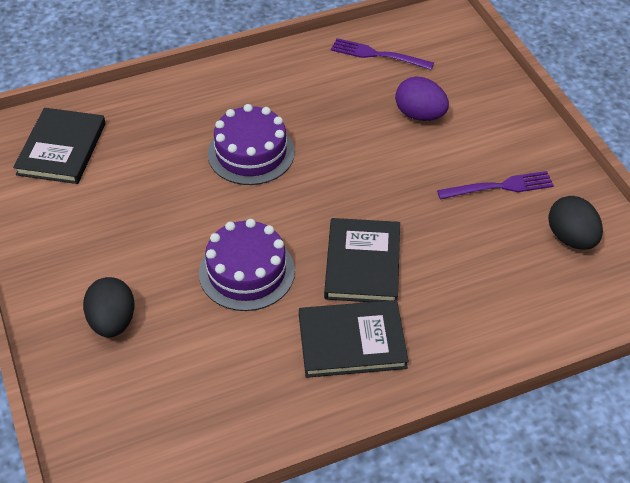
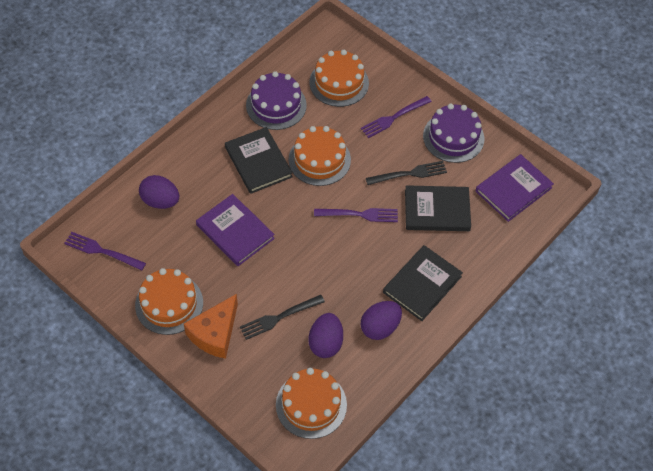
black egg: [83,277,135,338] [548,196,603,250] = 2 -> none = 0
black fork: none = 0 -> [240,295,325,340] [366,161,447,185] = 2
orange cake: none = 0 -> [135,268,203,335] [276,368,347,439] [289,126,351,186] [310,50,369,107] = 4
orange cheese: none = 0 -> [184,294,238,359] = 1
purple book: none = 0 -> [196,194,275,266] [476,154,554,222] = 2
purple egg: [395,76,449,121] = 1 -> [139,175,179,209] [308,313,343,358] [361,301,402,340] = 3
purple fork: [331,38,434,70] [437,171,554,200] = 2 -> [64,232,146,270] [314,208,398,222] [361,96,432,138] = 3

